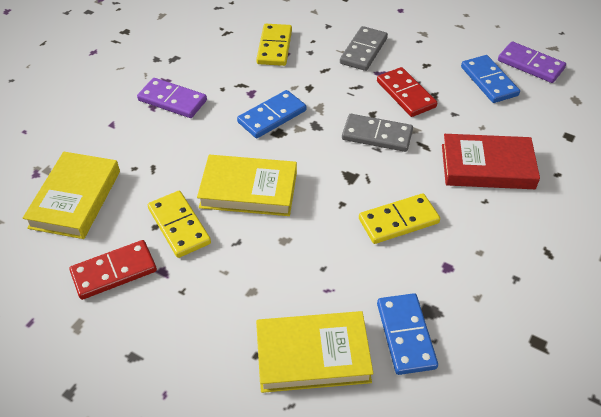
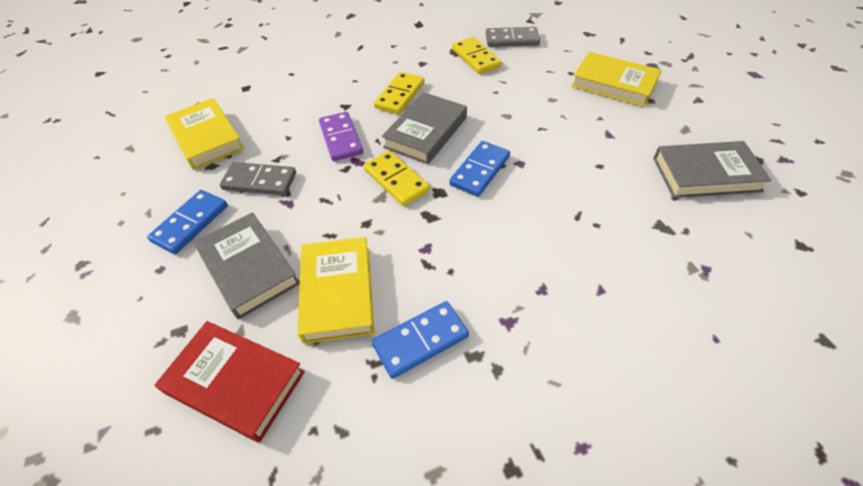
grey book: none = 0 -> [194,212,300,319] [382,92,467,164] [653,141,772,198] = 3
purple domino: [137,78,207,118] [498,42,566,83] = 2 -> [319,112,363,161] = 1
red domino: [70,240,157,300] [377,67,437,117] = 2 -> none = 0

